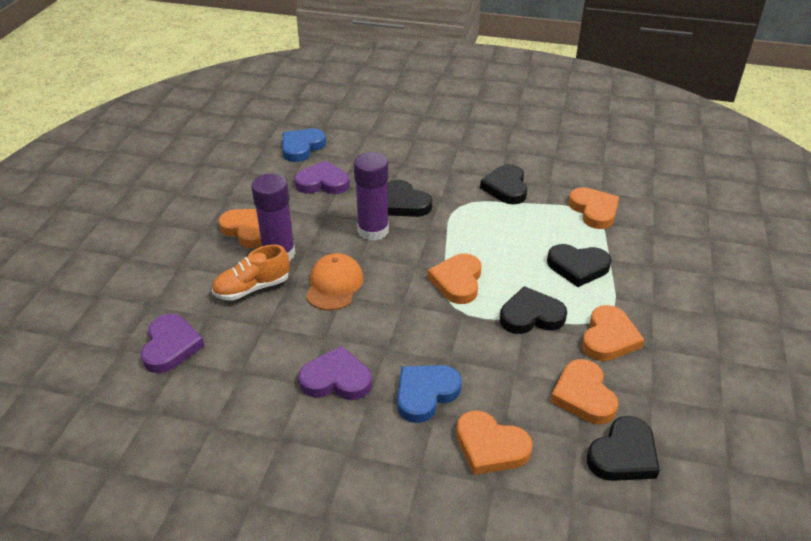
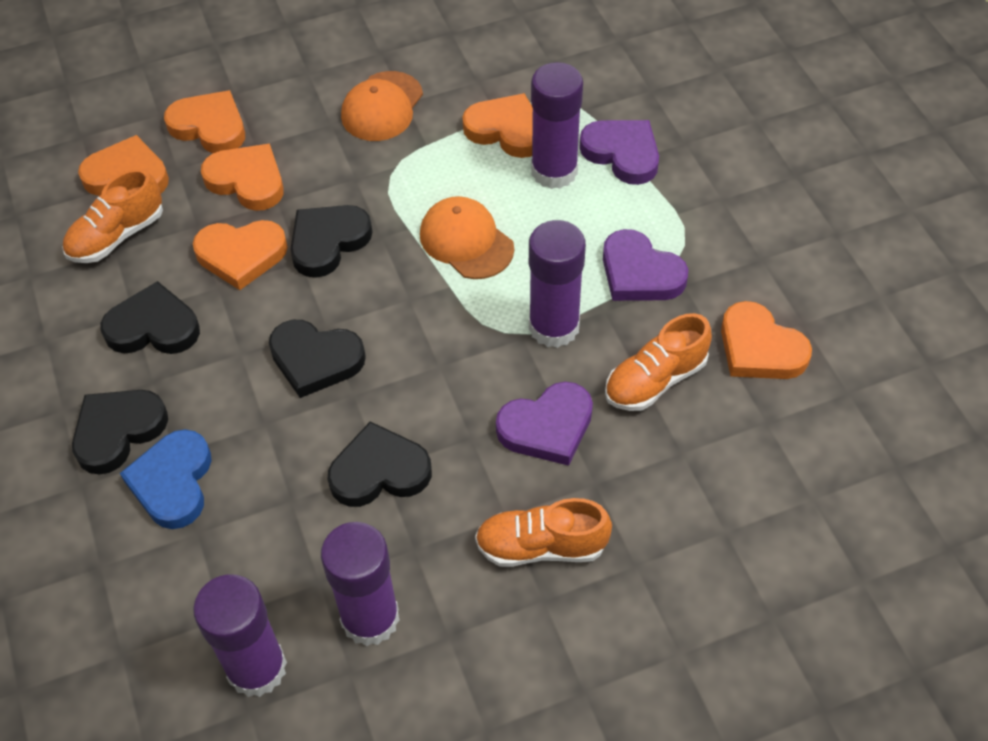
blue heart: [282,129,326,162] [397,365,462,423] = 2 -> [120,429,212,529] = 1
orange cap: [306,253,364,310] = 1 -> [341,71,423,141] [420,196,514,279] = 2
orange shoe: [212,245,290,301] = 1 -> [62,169,163,263] [475,498,612,567] [605,313,712,411] = 3
purple glue stick: [251,173,295,261] [354,152,389,241] = 2 -> [193,574,287,697] [321,522,400,646] [529,220,586,348] [531,62,583,189] = 4

